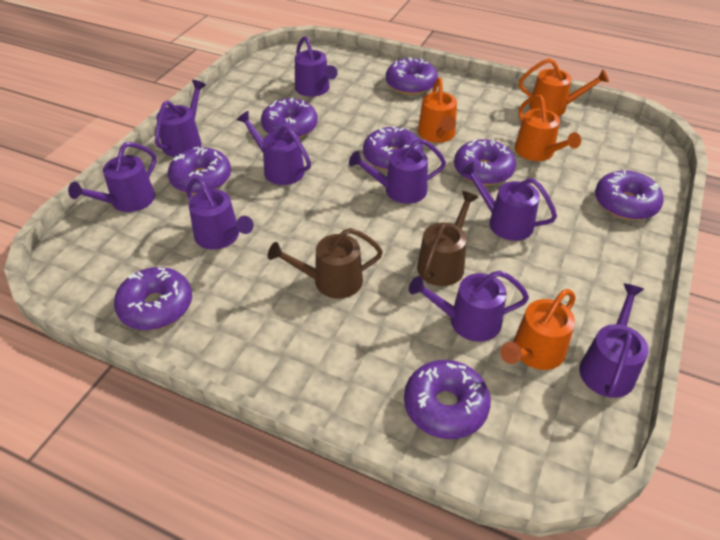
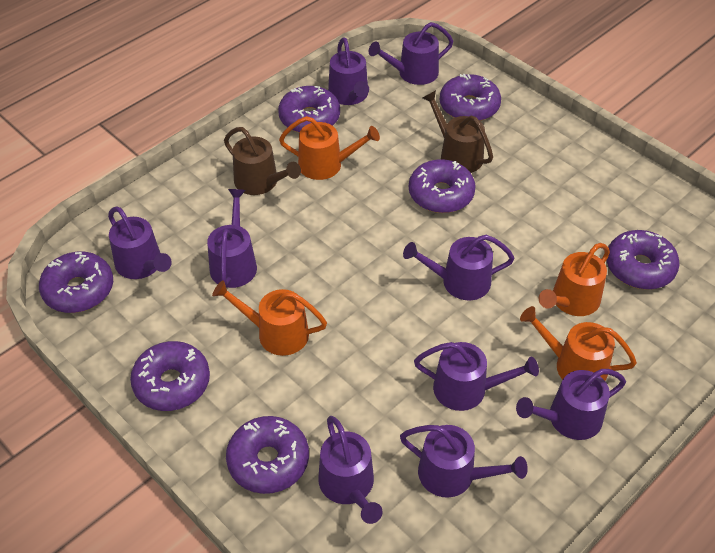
purple donut: [114,267,192,330] [168,147,231,194] [261,98,318,138] [363,126,423,171] [386,57,438,95] [404,360,491,439] [454,139,516,185] [595,170,664,220] = 8 -> [39,252,113,313] [130,341,210,411] [226,416,309,494] [278,86,340,133] [409,159,476,213] [440,74,501,121] [606,230,680,290] = 7

